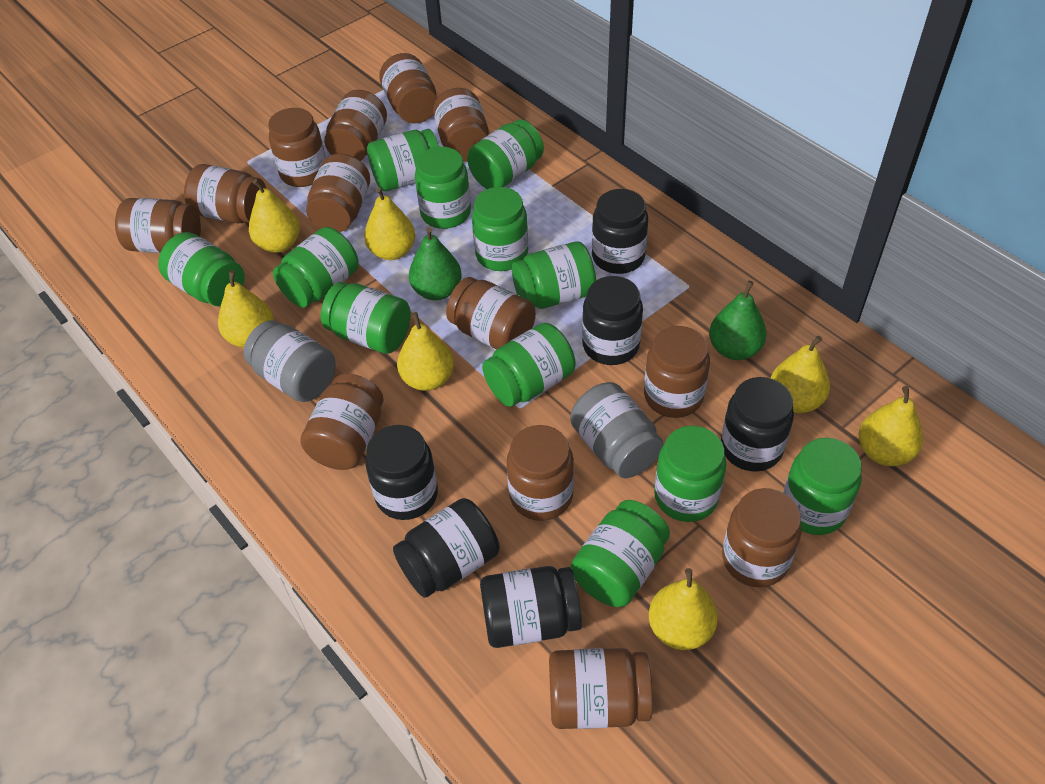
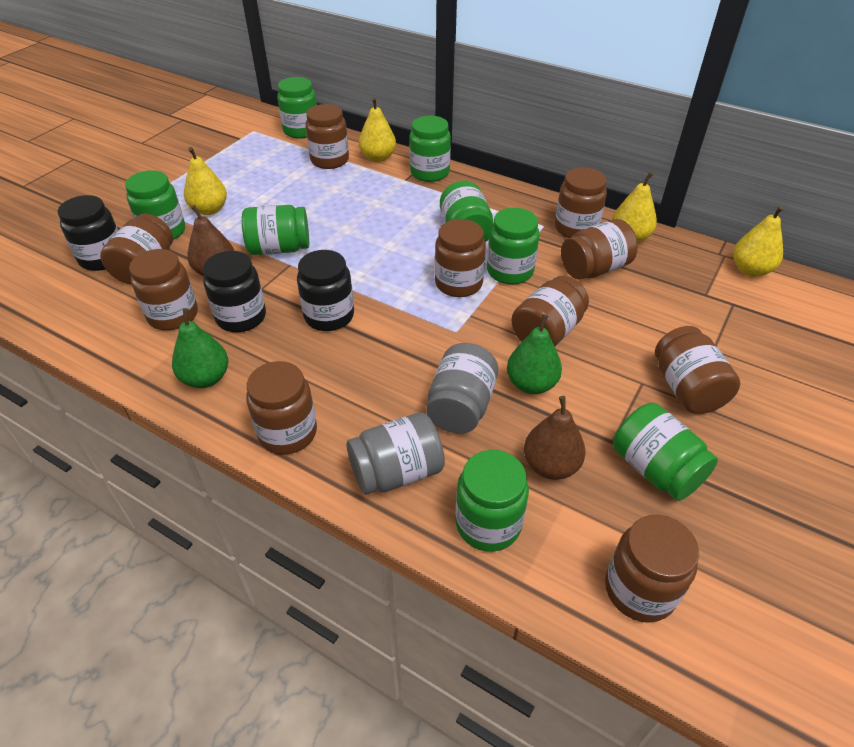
black jar: [366,425,438,520] [393,498,500,598] [480,566,582,648] [582,276,643,365] [592,189,648,274] [721,377,794,472] = 6 -> [58,195,118,271] [203,251,266,332] [297,250,354,331] = 3
brown jar: [115,198,201,253] [184,164,266,224] [268,108,326,187] [300,374,384,470] [306,153,370,232] [324,90,387,161] [379,53,437,123] [433,88,489,162] [446,277,536,349] [507,425,574,521] [549,648,653,729] [644,326,710,418] [722,488,802,587] = 13 -> [100,214,173,285] [129,249,198,330] [246,361,317,454] [305,104,349,169] [435,219,486,297] [511,276,589,346] [555,167,607,238] [561,219,638,280] [605,515,699,623] [655,326,741,414] = 10
brown pear: none = 0 -> [187,205,234,276] [524,396,586,480] = 2
green jar: [158,232,245,306] [273,227,359,308] [321,282,411,354] [367,129,439,191] [415,147,471,229] [467,119,544,189] [472,187,528,271] [482,323,576,407] [512,241,596,309] [571,500,670,607] [654,426,726,522] [783,438,862,535] = 12 -> [125,170,185,240] [242,205,309,255] [277,77,317,139] [409,116,451,182] [440,181,493,243] [456,450,529,552] [487,208,540,285] [613,403,718,501] = 8
yellow pear: [218,270,274,348] [249,179,300,253] [364,188,415,260] [397,312,454,391] [649,568,718,650] [771,336,830,413] [859,386,923,466] = 7 -> [184,147,227,215] [359,97,396,162] [612,172,657,243] [733,206,784,277] = 4

